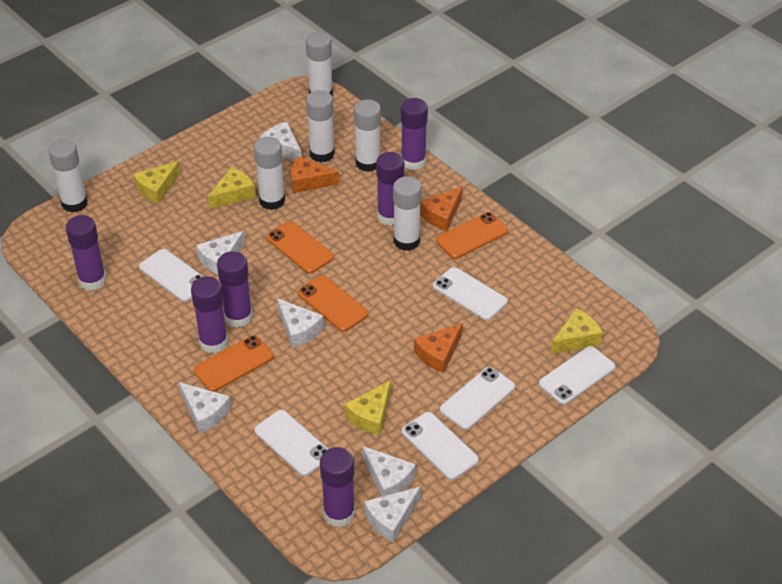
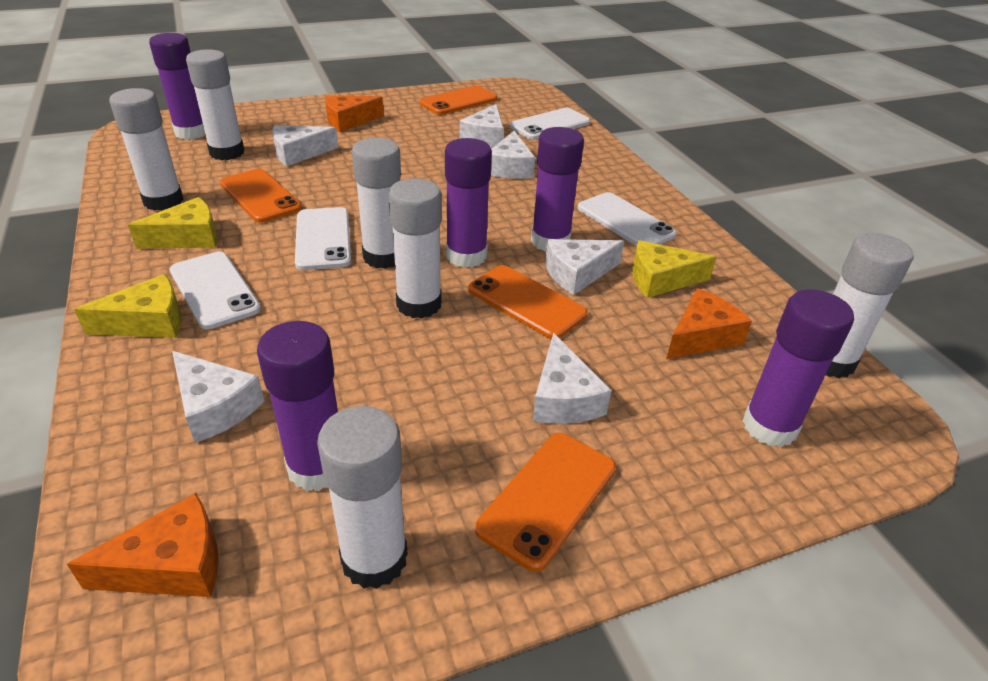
purple glue stick: [66,215,106,291] [191,276,228,353] [217,251,253,328] [320,447,355,527] [376,152,404,226] [401,98,428,170] = 6 -> [149,33,206,140] [257,321,338,491] [445,138,492,268] [531,127,584,251] [743,289,854,447] = 5
white phone: [139,249,204,302] [254,410,328,476] [402,412,479,480] [433,267,508,321] [440,367,515,430] [539,346,615,405] = 6 -> [170,252,261,329] [295,207,351,270] [510,108,590,140] [578,192,677,246] = 4
yellow cheese: [133,161,181,204] [208,167,256,209] [344,380,391,435] [550,308,603,354] = 4 -> [74,274,182,338] [128,197,217,248] [632,240,716,298] = 3

